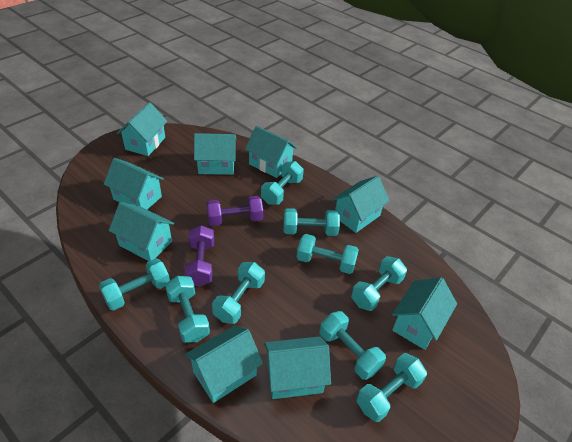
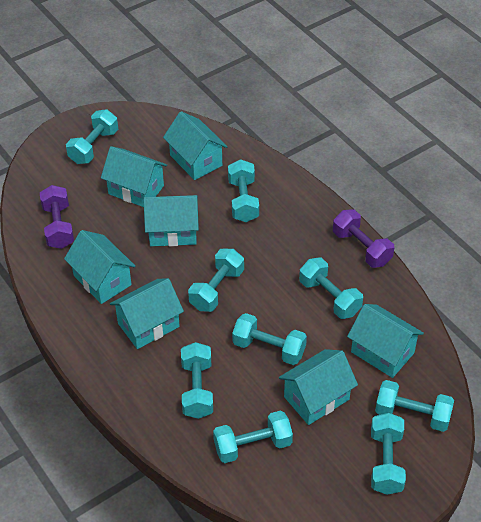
turquoise house: [104,158,164,209] [109,202,174,261] [117,102,167,156] [185,325,263,403] [194,133,236,175] [245,126,297,178] [264,337,331,399] [332,176,390,233] [392,277,457,350] = 9 -> [64,230,135,304] [101,146,167,207] [110,278,184,349] [143,195,199,246] [163,111,228,180] [279,349,358,425] [347,304,424,378] = 7

